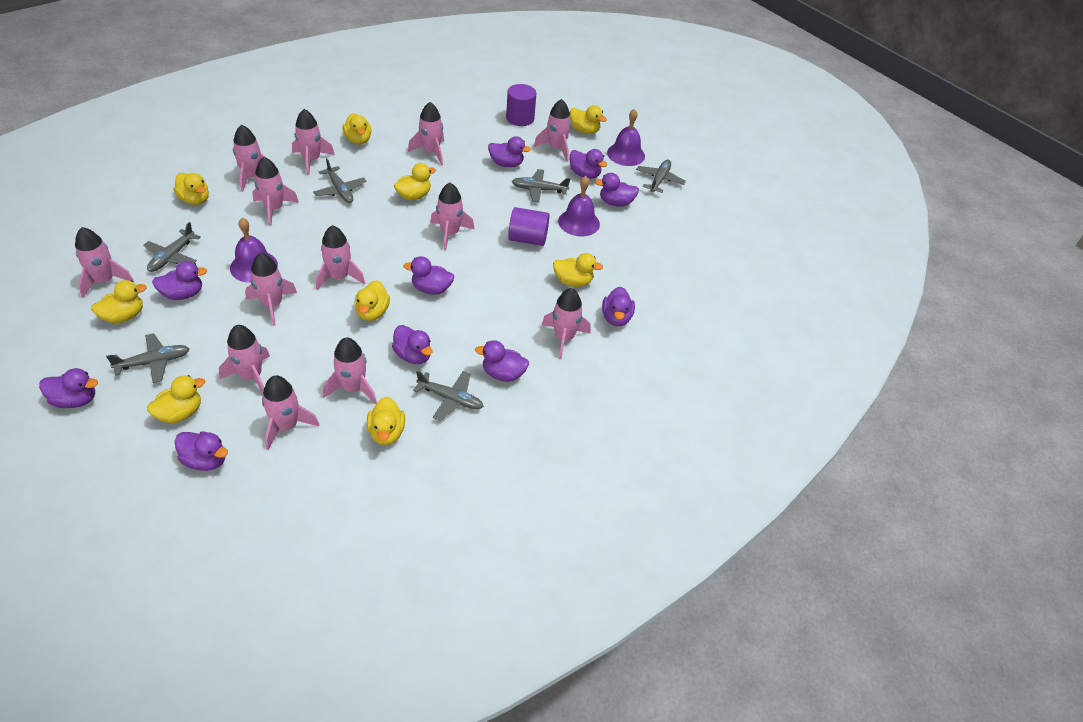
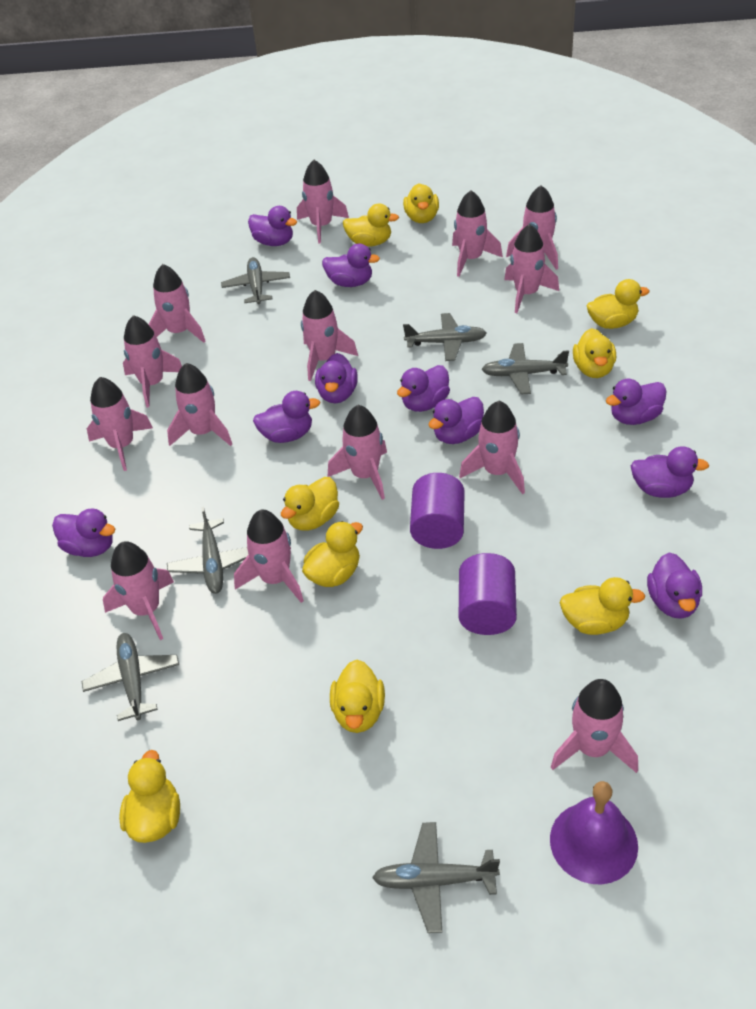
pink rocket: [75,227,134,298] [219,325,270,393] [233,125,275,192] [245,253,297,326] [252,157,299,226] [262,375,319,450] [292,109,335,175] [316,225,365,290] [323,338,377,404] [408,102,444,165] [430,183,474,251] [534,99,571,161] [542,288,590,359] = 13 -> [87,377,153,471] [103,541,174,640] [123,315,182,407] [149,264,206,343] [167,363,232,446] [234,510,304,603] [297,160,349,244] [301,290,358,381] [328,405,387,500] [452,190,503,277] [459,401,525,494] [504,224,559,313] [506,185,558,270] [551,679,638,773] = 14
purple bell: [230,218,278,283] [558,176,600,237] [607,109,645,166] = 3 -> [550,781,638,884] = 1

